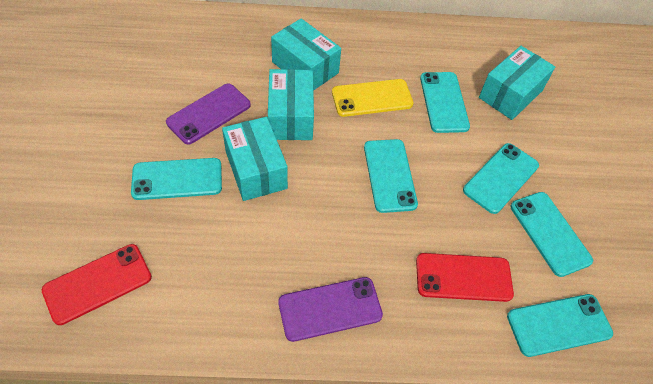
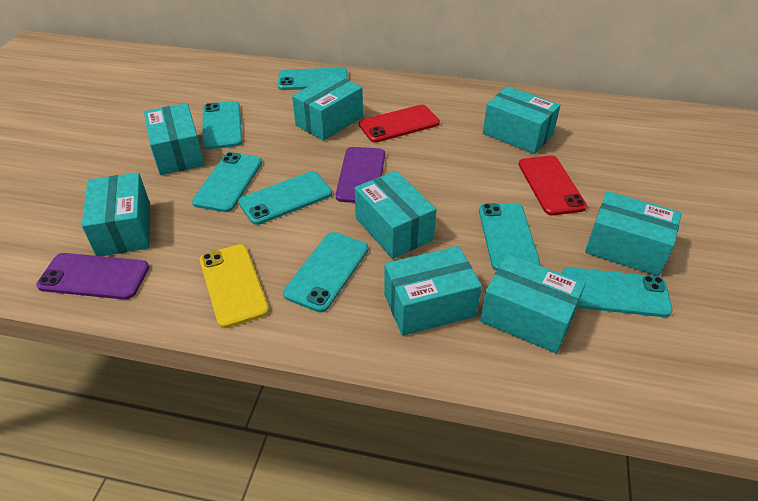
turquoise box: [222,117,288,201] [268,69,314,140] [271,18,341,91] [479,46,555,120] = 4 -> [82,172,150,256] [144,103,205,175] [292,73,363,141] [355,171,437,259] [384,246,482,336] [480,254,585,354] [483,86,560,154] [585,191,682,276] = 8
turquoise phone: [131,158,222,200] [364,139,418,213] [420,72,470,133] [463,143,539,214] [507,294,613,357] [511,192,593,277] = 6 -> [192,152,262,212] [203,101,243,149] [238,171,332,225] [278,68,348,90] [283,232,368,312] [479,203,540,271] [562,267,673,317] = 7

